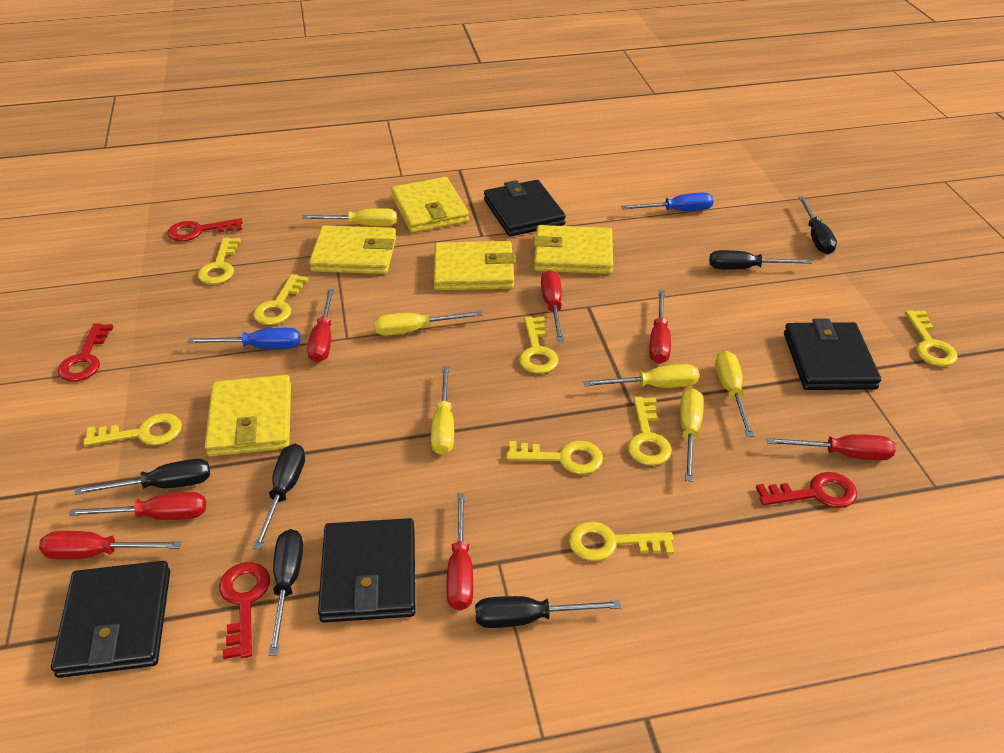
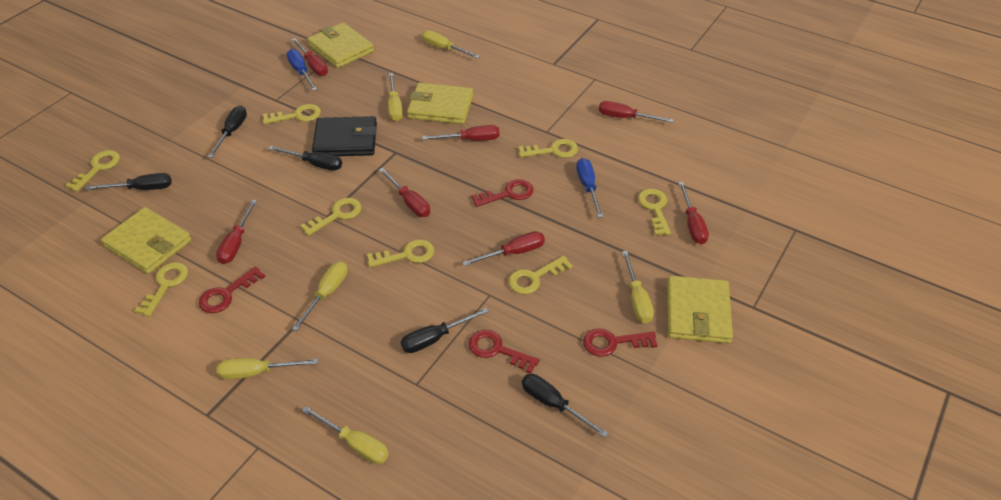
black screwdriver: [75,459,210,495] [253,444,305,549] [269,529,303,656] [475,596,621,628] [709,250,811,270] [798,196,837,254] = 6 -> [86,173,172,190] [208,106,247,158] [269,146,342,170] [401,308,489,353] [522,374,608,438] = 5
black wallet: [51,561,170,678] [318,518,415,623] [484,180,566,237] [784,318,881,390] = 4 -> [312,116,377,156] = 1
yellow wallet: [205,375,291,457] [309,225,396,274] [391,177,469,233] [434,241,516,291] [533,225,613,274] = 5 -> [101,207,192,274] [307,22,374,68] [407,83,473,124] [667,276,733,343] = 4

